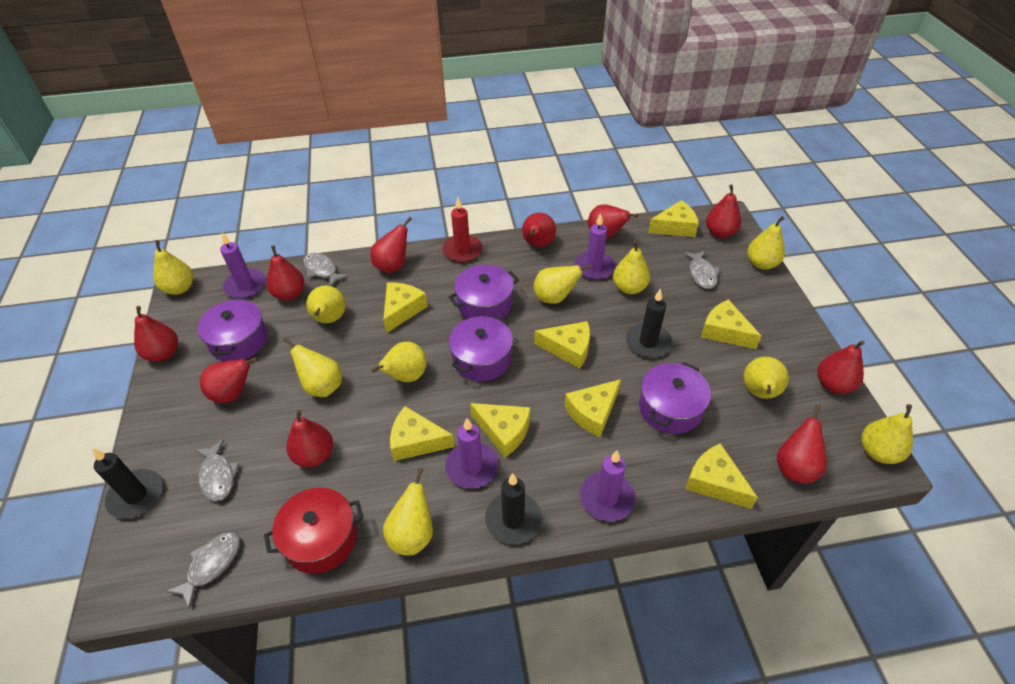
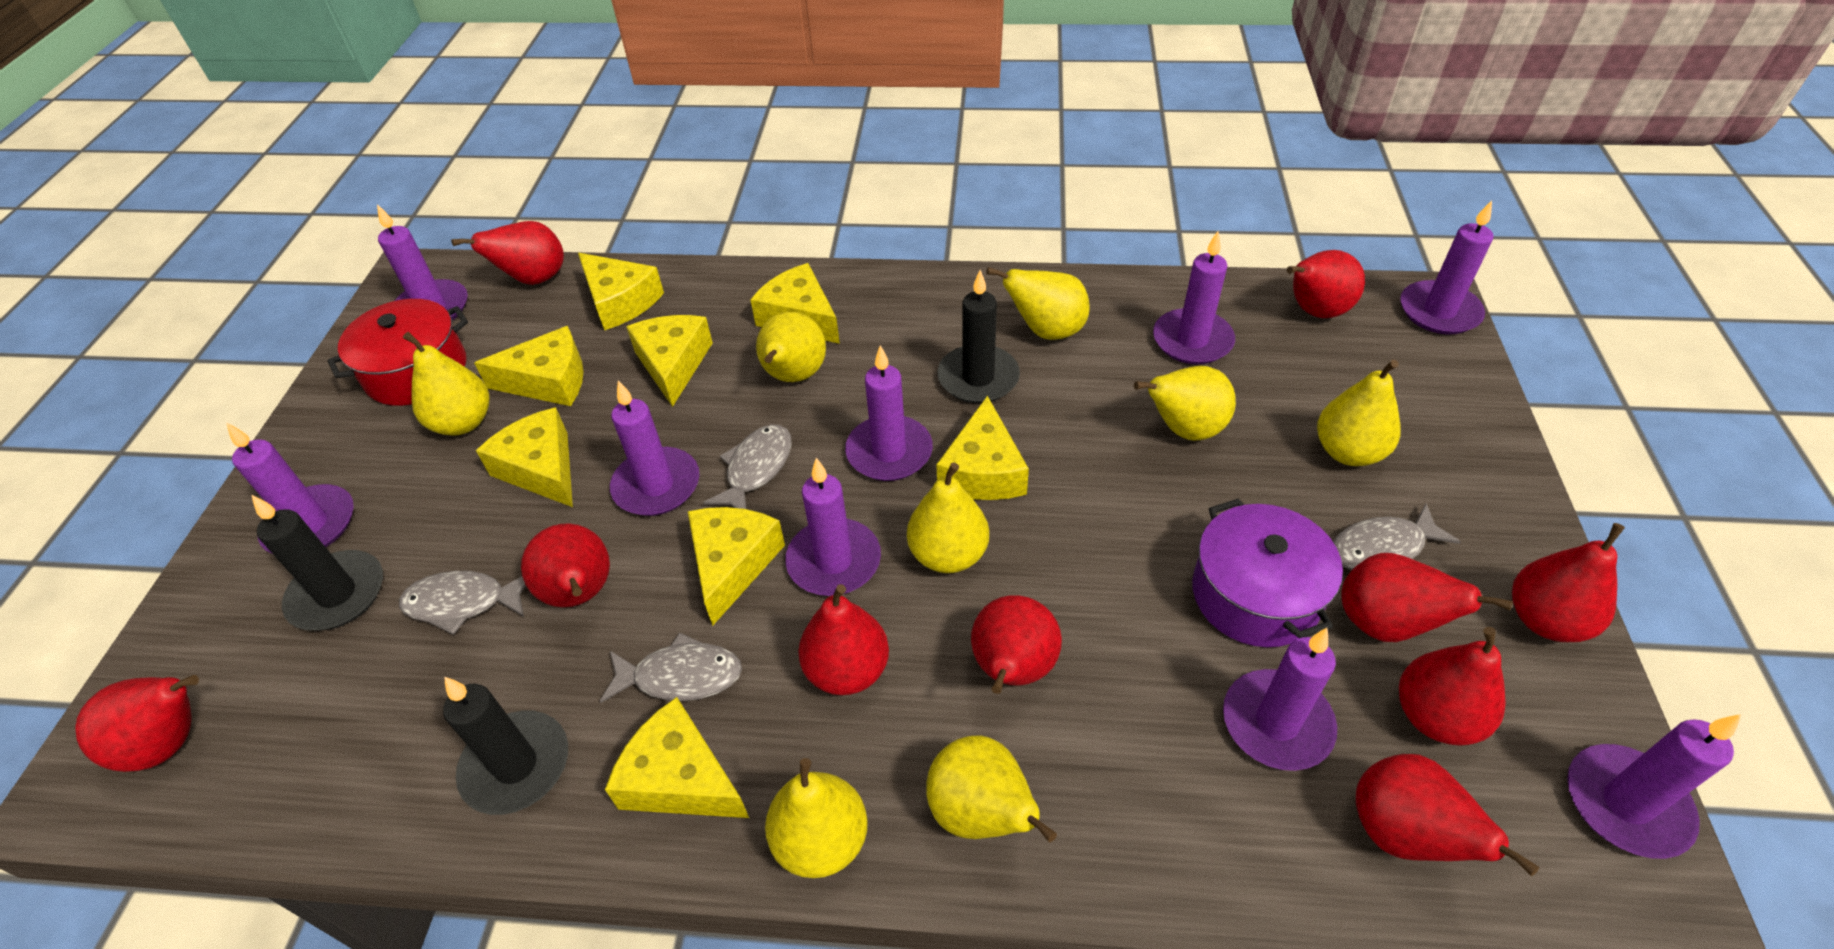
purple candle: [220,232,266,298] [445,418,498,488] [574,213,615,280] [580,451,636,521] = 4 -> [226,422,354,554] [377,204,468,321] [610,381,700,516] [785,458,881,596] [845,345,933,481] [1153,231,1235,364] [1223,628,1337,771] [1400,200,1493,334] [1567,714,1741,859] = 9
purple pot: [197,298,268,361] [449,265,519,319] [449,316,513,381] [639,362,711,434] = 4 -> [1192,498,1343,647] = 1
red candle: [442,198,482,263] = 1 -> none = 0
yellow pear: [154,240,193,295] [283,337,342,397] [306,285,345,323] [371,341,427,382] [383,468,433,555] [533,264,592,304] [613,240,650,294] [743,357,789,399] [747,216,785,270] [861,404,913,464] = 10 -> [403,332,489,436] [756,312,826,382] [765,758,868,878] [907,462,989,573] [926,735,1057,842] [986,267,1090,340] [1134,366,1236,441] [1317,360,1401,466] = 8

